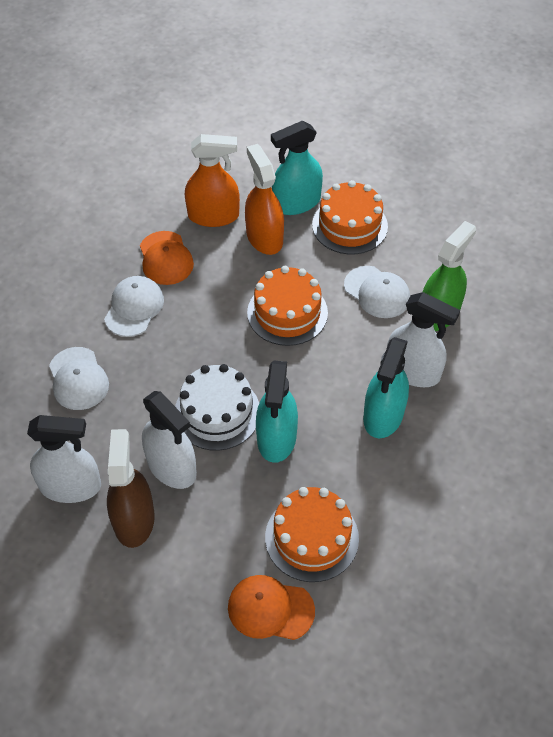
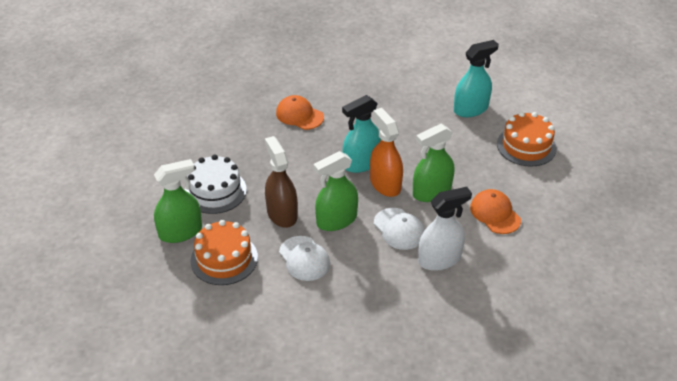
green spray bottle: [423,221,476,331] = 1 -> [154,159,202,243] [313,151,358,231] [413,124,454,202] = 3
orange cake: [247,266,328,346] [265,487,359,582] [312,180,388,254] = 3 -> [191,220,258,285] [497,112,557,167] = 2
orange spray bottle: [185,134,240,227] [245,144,284,255] = 2 -> [370,108,403,197] = 1
turquoise spray bottle: [256,360,298,463] [271,120,323,215] [363,337,409,438] = 3 -> [342,95,381,173] [454,40,499,117] = 2
white cap: [49,347,109,410] [104,276,164,337] [344,266,410,318] = 3 -> [279,236,330,281] [374,208,425,250] = 2
white spray bottle: [27,415,101,503] [142,391,197,489] [387,292,460,387] = 3 -> [418,187,472,271] = 1

